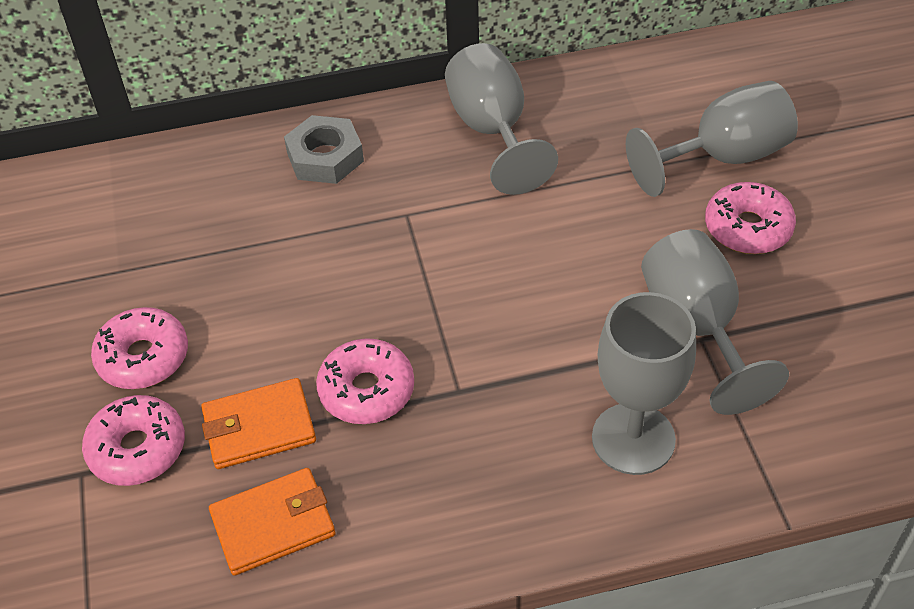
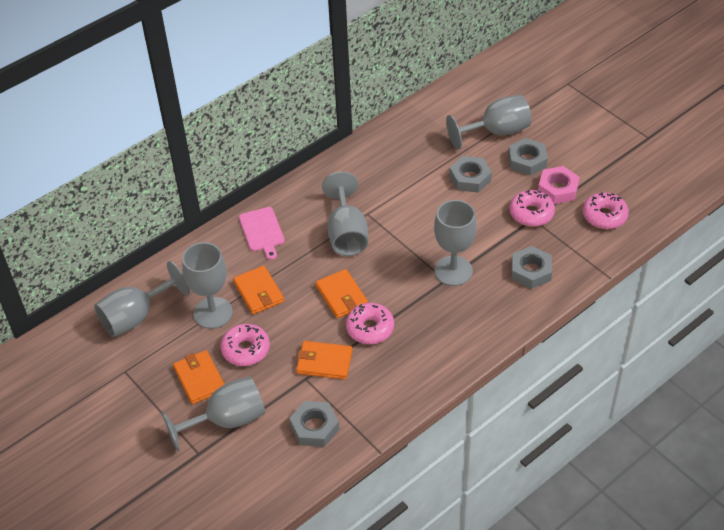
grey goblet: [445,43,558,195] [592,292,696,475] [626,81,798,197] [641,229,789,415] = 4 -> [94,261,190,337] [162,376,265,452] [182,242,233,329] [322,172,368,256] [434,200,477,286] [446,95,532,149] = 6
grey nut: [284,115,364,184] = 1 -> [289,401,339,447] [449,156,492,193] [508,138,548,176] [512,246,552,289] = 4
orange wallet: [201,378,316,469] [209,468,336,576] = 2 -> [173,350,225,404] [233,266,284,314] [296,341,352,379] [316,269,368,318] = 4
pink cutting board: none = 0 -> [239,207,285,260] = 1
pink nut: none = 0 -> [538,166,580,204] = 1

